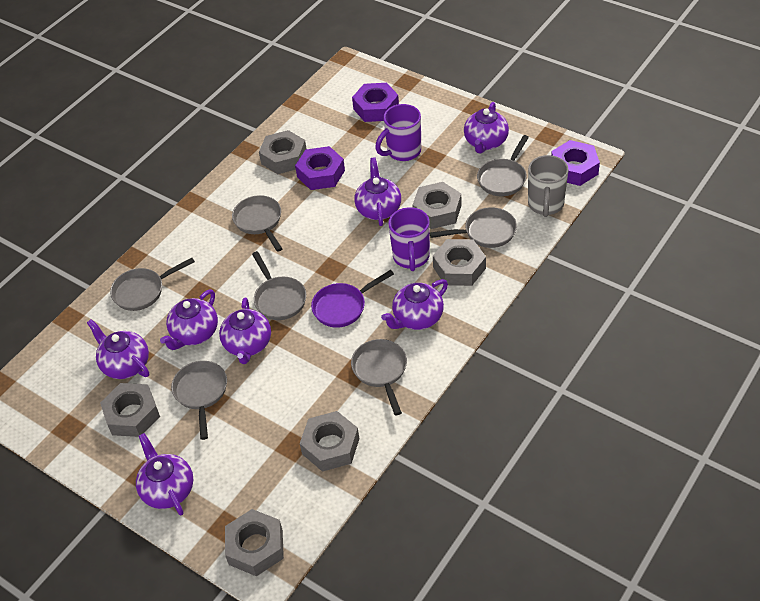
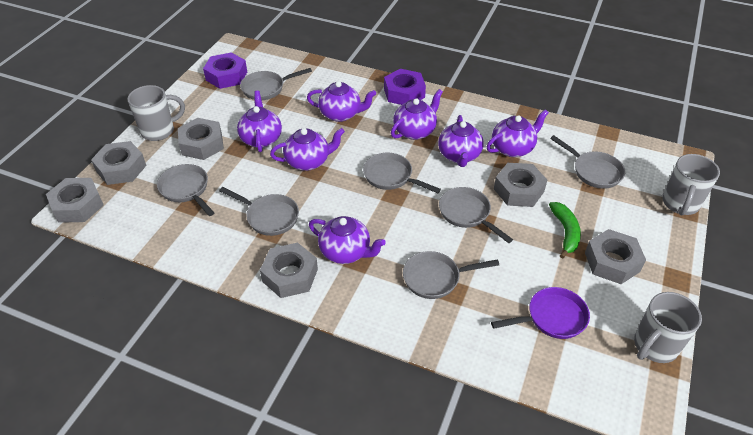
green banana: none = 0 -> [549,202,581,259] = 1
grey mug: [528,155,568,217] = 1 -> [127,85,185,141] [634,292,702,363] [663,154,720,215] = 3
purple mug: [375,104,421,161] [388,207,430,271] = 2 -> none = 0
purple nut: [295,146,345,190] [352,83,399,122] [551,140,600,186] = 3 -> [203,53,247,89] [384,69,426,105] = 2

